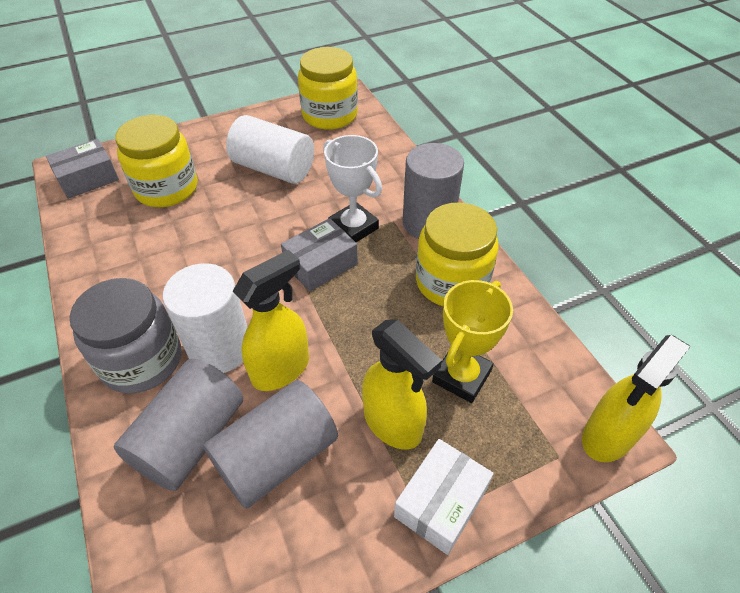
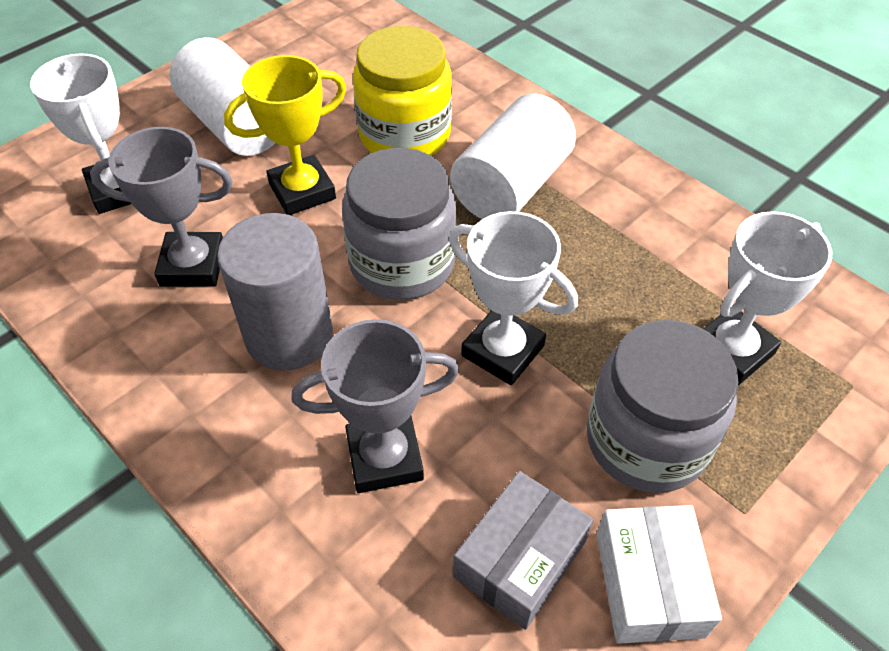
grey box: [46,139,119,199] [281,218,358,292] = 2 -> [453,471,593,630] = 1
grey cylinder: [114,358,243,491] [203,380,338,509] [403,143,464,239] = 3 -> [217,213,333,370] = 1
grey jar: [70,278,181,393] = 1 -> [342,148,456,300] [587,320,739,493] = 2
grey trophy: none = 0 -> [90,127,233,286] [291,319,459,493] = 2
white trophy: [323,135,382,242] = 1 -> [30,53,131,214] [449,211,578,385] [703,211,833,385] = 3
yellow jar: [115,115,198,207] [298,47,358,130] [416,202,499,306] = 3 -> [353,26,452,156] = 1
yellow spray bottle: [233,250,309,391] [362,320,442,450] [582,335,691,462] = 3 -> none = 0

